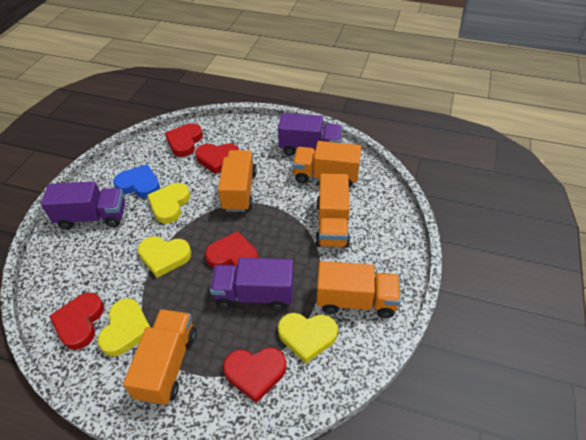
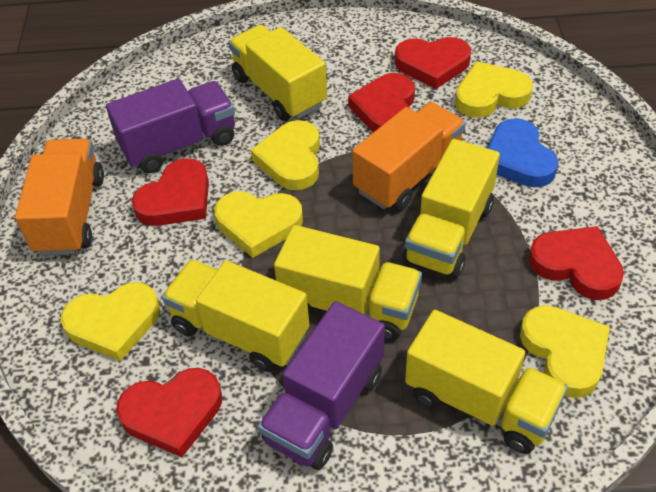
orange truck: [123,309,197,405] [218,150,257,212] [292,141,362,187] [315,173,350,248] [316,261,401,318] = 5 -> [15,138,104,255] [352,102,466,211] = 2
purple truck: [41,181,125,230] [210,258,294,311] [278,113,342,156] = 3 -> [106,79,235,173] [258,301,385,470] = 2
yellow heart: [98,298,150,356] [138,236,191,278] [147,183,190,224] [278,313,338,364] = 4 -> [61,282,160,361] [214,191,303,258] [251,120,320,190] [455,62,533,118] [520,305,610,398] = 5
yellow truck: none = 0 -> [162,259,309,372] [229,25,327,121] [274,225,422,341] [403,139,500,278] [405,310,568,454] = 5

